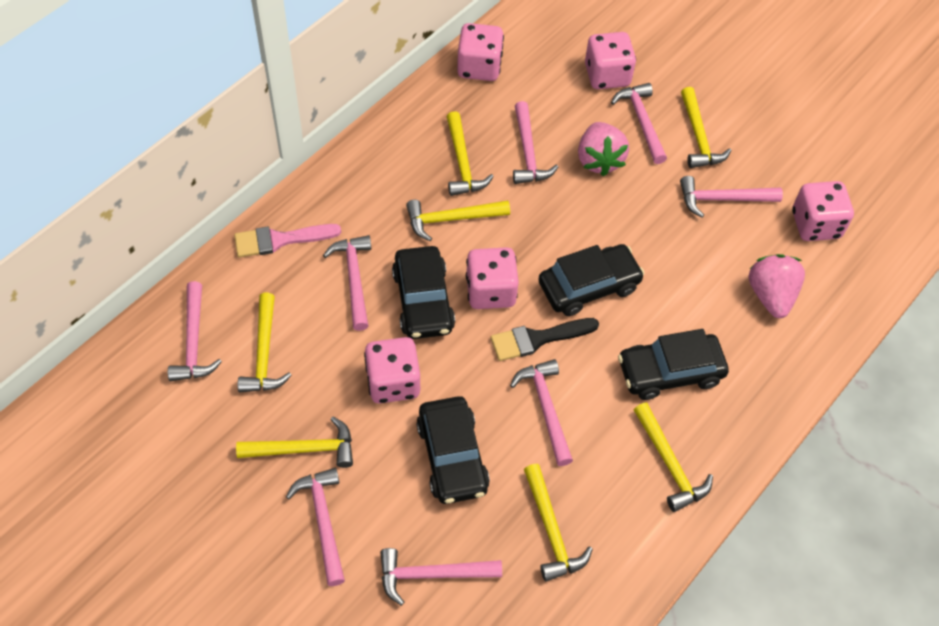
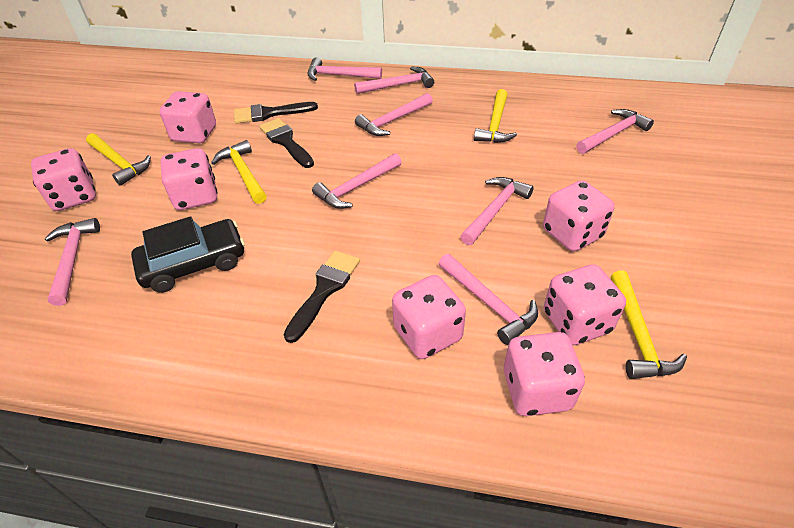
black brush: [491,318,599,361] = 1 -> [234,102,318,124] [259,118,314,168] [284,250,360,343] = 3
black car: [392,246,455,339] [416,396,490,504] [539,244,645,316] [618,329,729,400] = 4 -> [131,216,245,293] = 1
pink brush: [234,224,341,258] = 1 -> none = 0
pink dice: [364,337,420,403] [457,23,504,81] [466,247,519,309] [585,32,636,89] [792,181,854,241] = 5 -> [31,148,96,211] [160,91,216,143] [161,148,218,210] [392,275,466,359] [504,332,585,416] [543,180,615,251] [544,264,626,345] = 7
pink strawberry: [578,122,629,177] [748,254,805,318] = 2 -> none = 0
yellow hammer: [236,417,353,468] [238,293,292,393] [406,200,510,241] [447,111,494,196] [524,464,593,582] [634,403,713,512] [681,87,731,168] = 7 -> [86,133,151,186] [211,140,267,204] [474,89,517,143] [611,270,687,379] = 4

